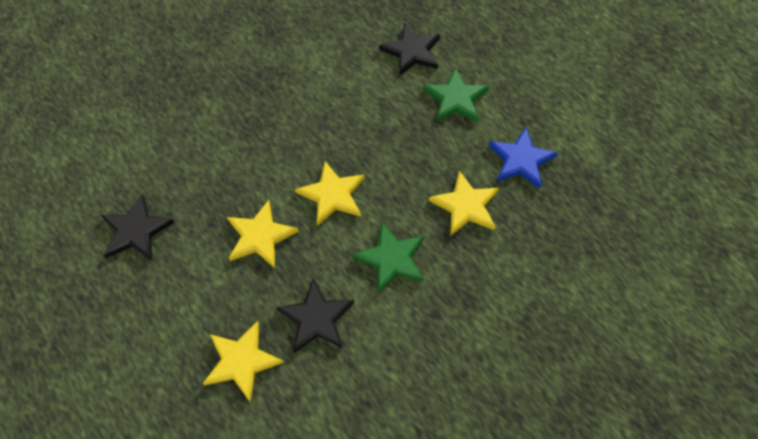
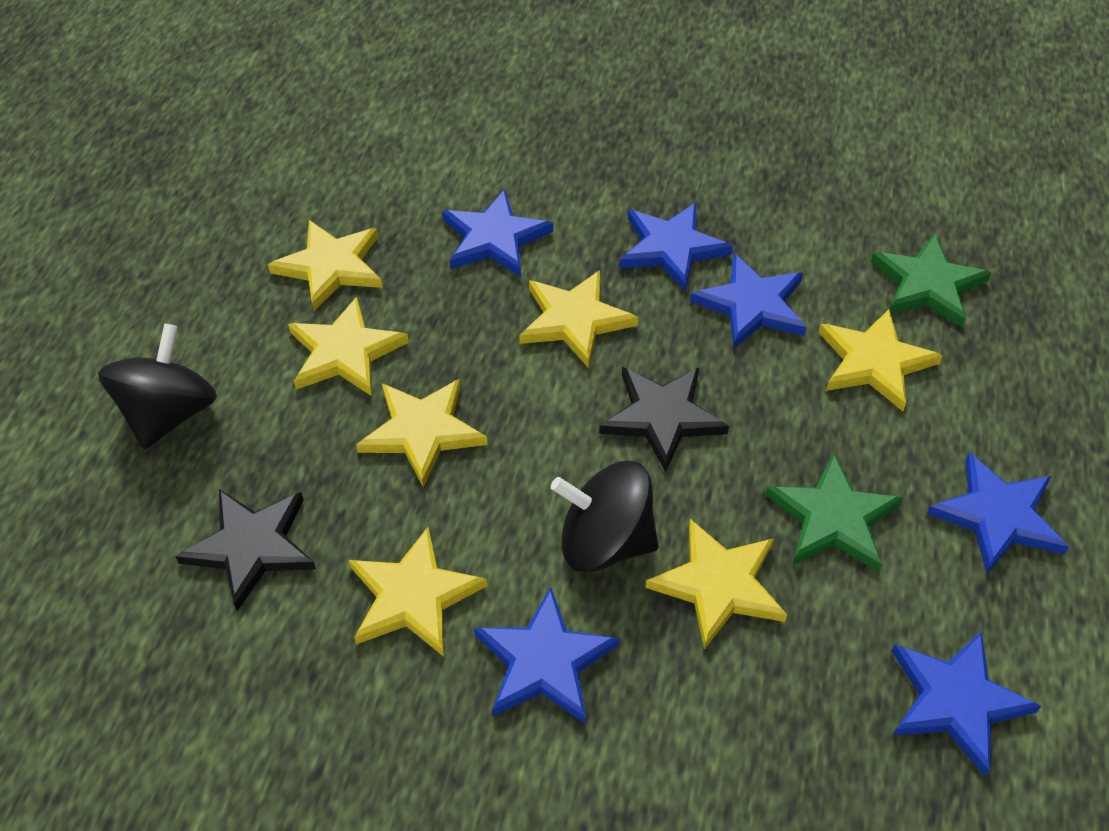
black spinning top: none = 0 -> [98,324,217,450] [551,461,659,572] = 2
black star: [101,194,175,261] [276,278,354,353] [379,23,440,76] = 3 -> [175,489,316,611] [599,367,729,472] = 2
blue star: [488,128,558,189] = 1 -> [442,189,553,277] [474,587,619,724] [619,203,733,291] [690,253,807,349] [892,632,1041,776] [926,453,1069,574] = 6
yellow star: [202,321,284,402] [227,200,299,268] [295,161,365,226] [429,171,499,236] = 4 -> [268,220,382,311] [288,297,409,396] [349,527,487,657] [356,379,488,488] [519,270,638,367] [646,519,787,649] [818,309,943,411] = 7

